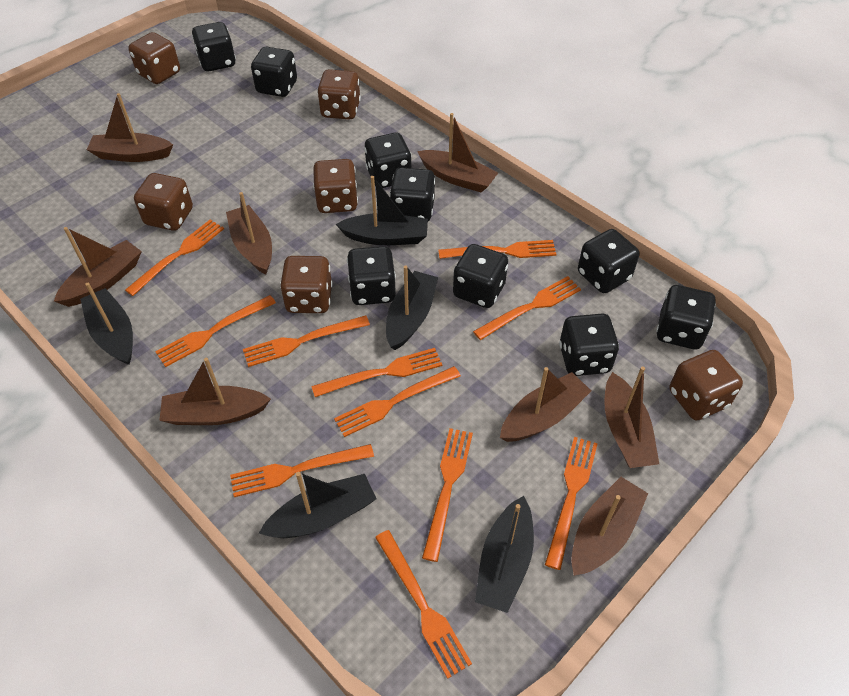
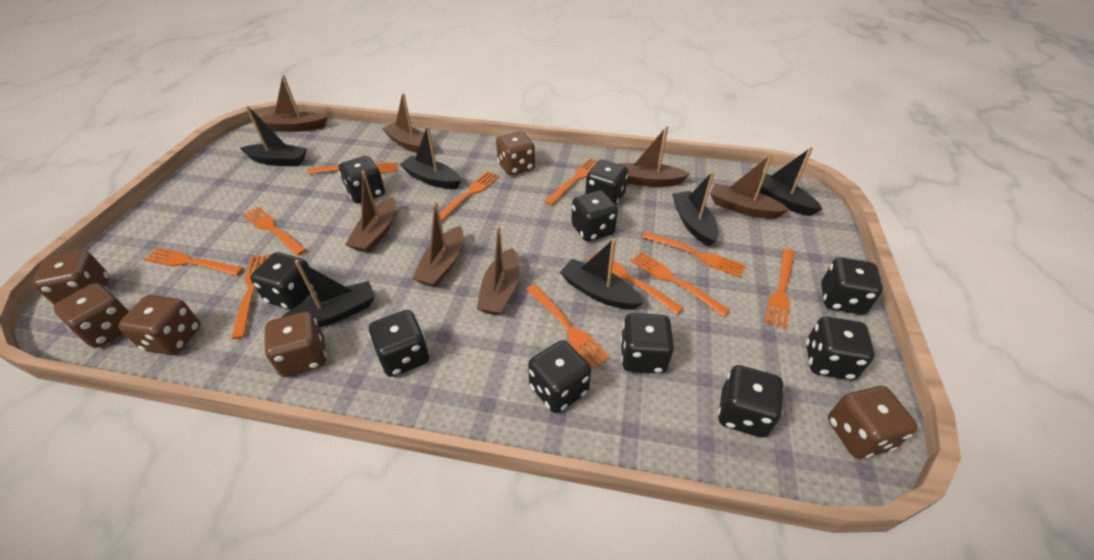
black boat: [80,283,133,365] [259,472,377,538] [336,176,428,245] [386,265,438,350] [475,496,534,613] = 5 -> [240,106,307,166] [282,260,375,327] [399,126,461,189] [560,238,644,310] [672,172,718,247] [756,147,823,216] = 6
black dice: [192,22,236,71] [251,47,297,97] [347,246,396,305] [364,133,411,188] [390,167,435,221] [453,244,508,308] [559,313,619,376] [578,229,639,293] [656,285,716,350] = 9 -> [250,252,314,310] [339,156,385,204] [369,310,429,377] [528,340,591,413] [571,190,618,242] [585,160,628,205] [620,313,674,374] [718,365,784,438] [806,317,875,380] [821,257,883,315] = 10
brown boat: [54,227,142,307] [87,93,173,162] [159,358,271,425] [226,192,272,274] [417,113,498,193] [500,367,591,442] [571,477,648,576] [604,366,659,468] = 8 -> [263,75,327,132] [345,171,396,253] [382,93,424,153] [412,201,463,288] [477,226,520,316] [619,126,690,187] [710,154,789,219] = 7

